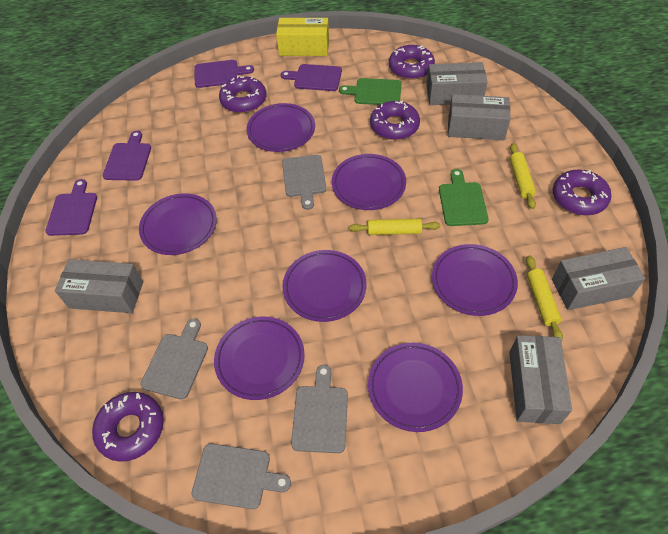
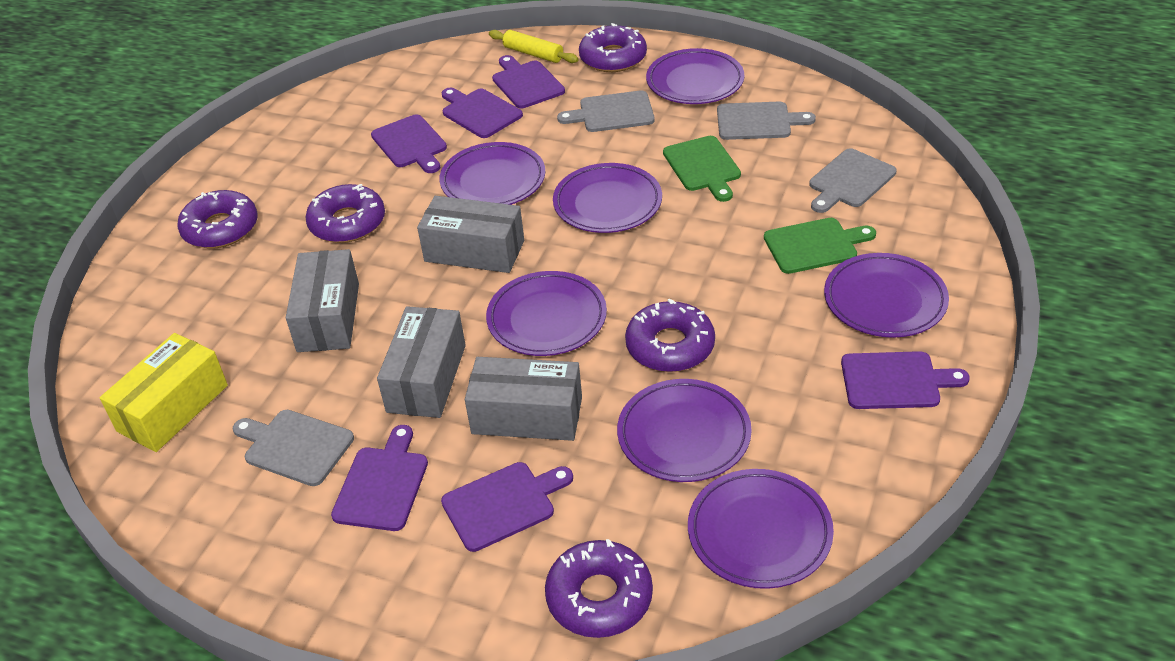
grey box: [55,259,143,313] [427,62,488,105] [448,94,511,140] [509,335,572,424] [552,247,645,310] = 5 -> [286,249,359,352] [377,306,466,418] [417,196,524,273] [465,357,582,441] = 4
purple cutting board: [45,179,97,236] [103,131,151,181] [194,60,254,88] [281,64,342,91] = 4 -> [331,425,428,531] [371,114,447,173] [441,462,573,552] [442,88,523,138] [492,55,565,108] [841,351,970,409] = 6
yellow rolling pin: [349,218,440,235] [510,143,536,209] [526,255,563,342] = 3 -> [489,30,579,63] = 1

